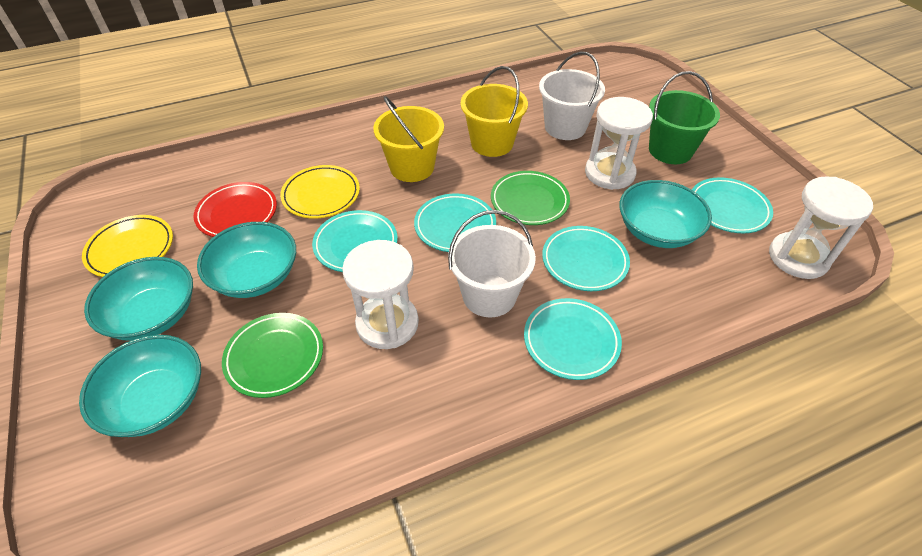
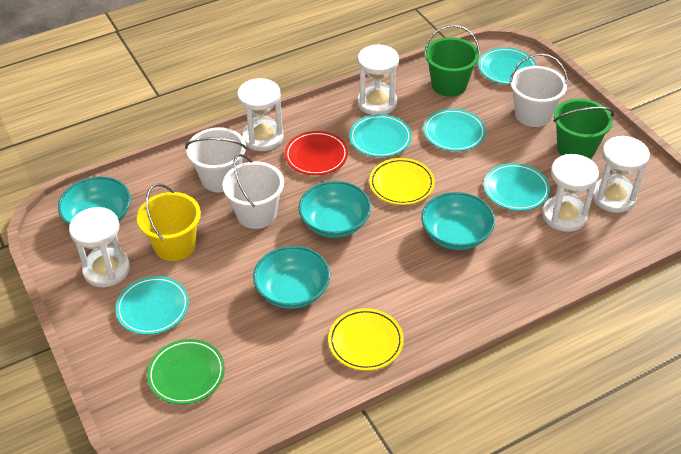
green bucket: [649,71,720,164] = 1 -> [424,25,480,97] [554,99,614,159] = 2
green plate: [222,313,323,398] [491,171,570,225] = 2 -> [147,339,225,405] = 1
white bucket: [448,210,536,318] [539,51,605,140] = 2 -> [185,127,247,192] [222,154,284,229] [509,53,568,127] = 3
white hourglass: [342,240,419,349] [585,97,653,190] [769,176,873,279] = 3 -> [69,207,130,287] [237,78,284,151] [357,44,399,115] [542,154,599,232] [592,136,650,213] = 5
yellow bucket: [373,96,444,182] [461,66,528,157] = 2 -> [137,183,201,261] = 1

